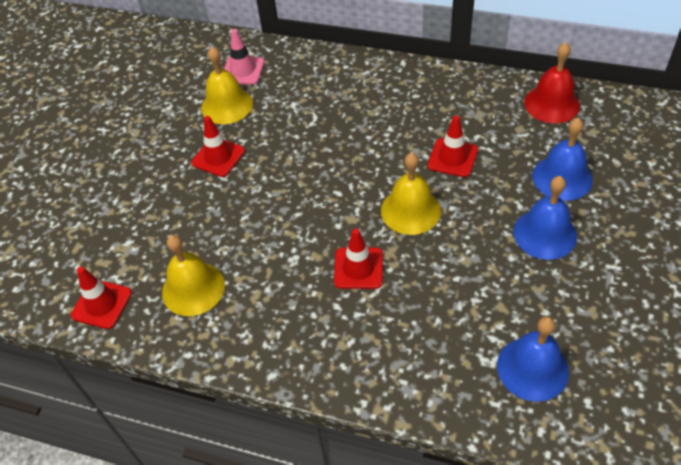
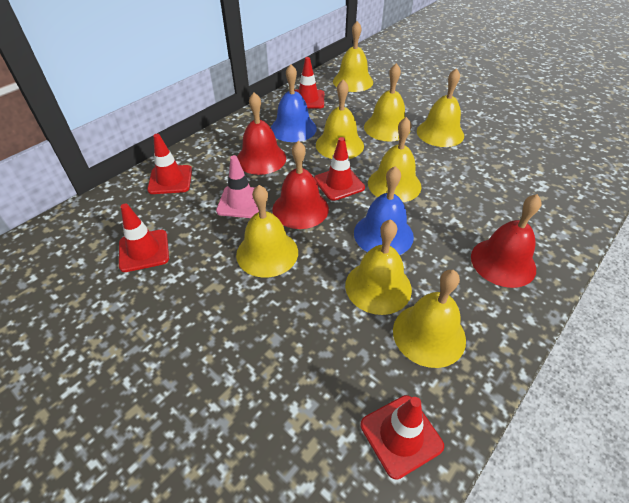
blue bell: [497,316,569,402] [513,176,577,260] [532,118,593,201] = 3 -> [271,64,317,142] [354,166,414,255] = 2
red bell: [524,42,580,123] = 1 -> [237,93,286,175] [272,141,329,229] [471,194,542,288] = 3
red traffic cone: [71,267,132,329] [191,116,245,177] [334,229,383,289] [428,115,478,177] = 4 -> [119,204,169,272] [147,134,192,194] [295,57,324,109] [314,137,365,201] [360,395,444,480] = 5
yellow bell: [162,235,225,316] [201,47,253,124] [381,153,441,235] = 3 -> [236,185,298,278] [316,79,364,159] [333,21,373,92] [345,219,412,315] [364,63,410,142] [368,117,422,202] [393,270,466,368] [417,68,464,147] = 8

